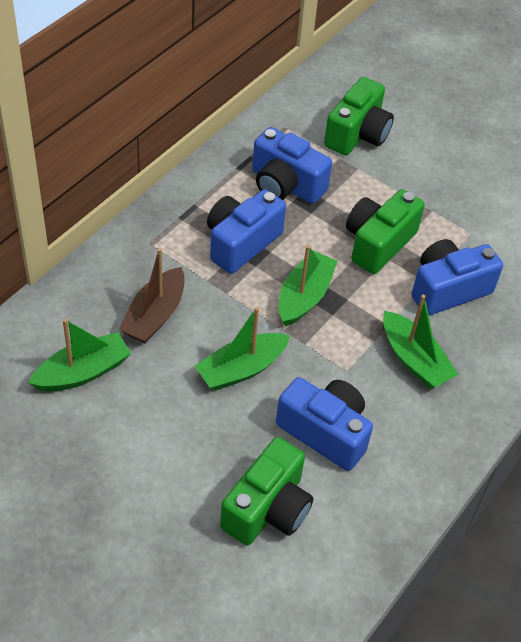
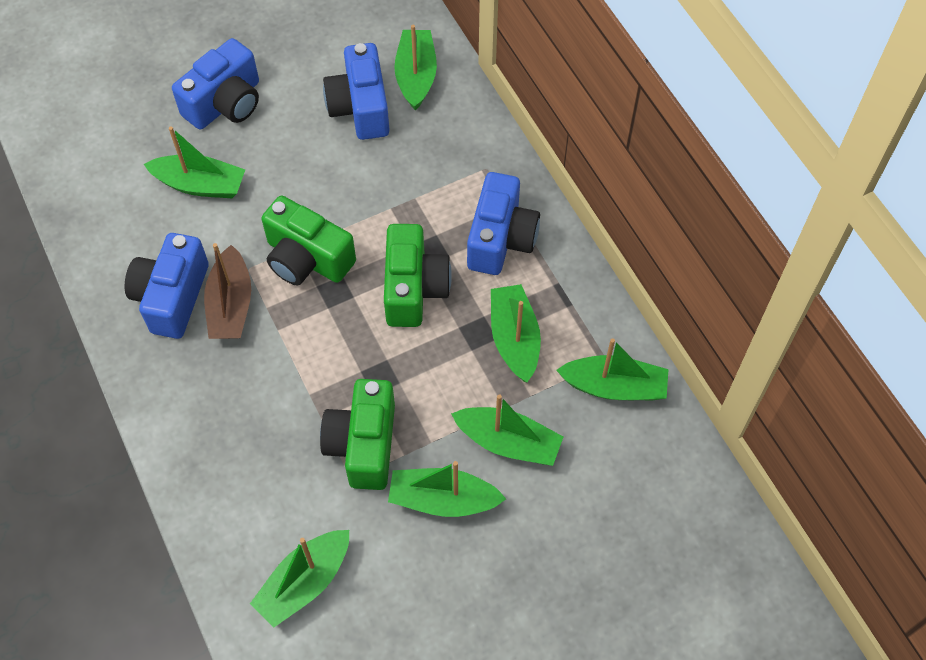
green boat: [28,319,131,392] [195,307,290,391] [279,245,338,327] [383,295,458,389] = 4 -> [144,126,245,198] [250,530,349,628] [388,461,506,517] [394,25,437,111] [451,394,563,466] [491,284,541,382] [556,338,668,400] = 7

